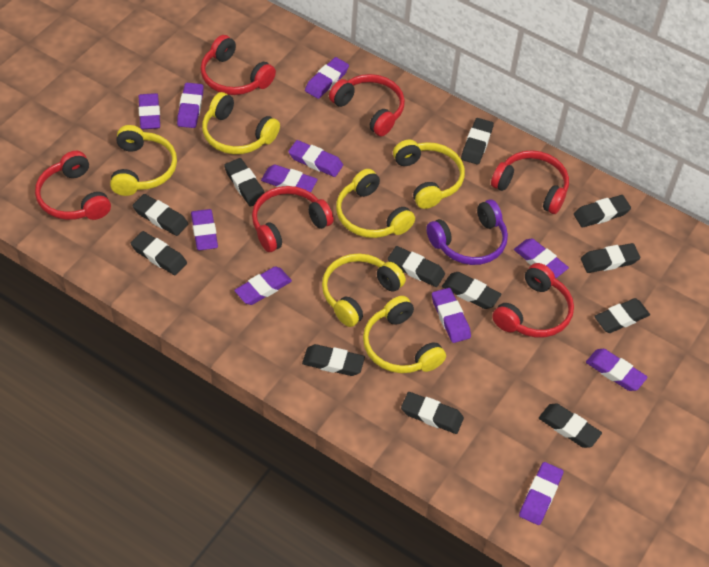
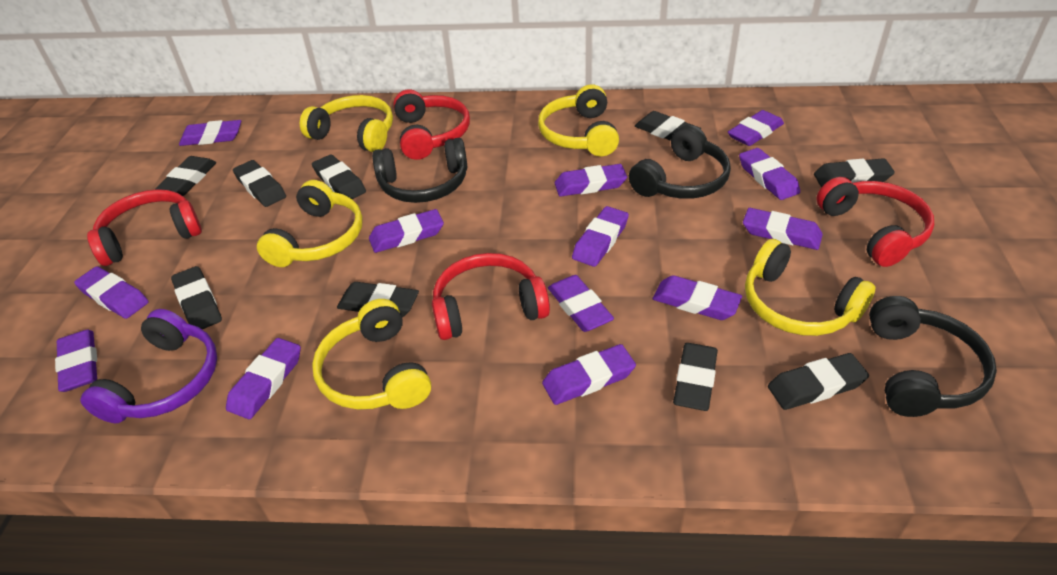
black eraser: [131,231,187,275] [133,194,188,236] [224,158,265,207] [302,344,365,376] [388,246,445,287] [401,392,464,434] [442,272,501,309] [461,118,494,165] [539,403,602,448] [574,195,631,228] [581,243,640,273] [594,298,650,333] = 12 -> [155,156,216,196] [171,266,222,329] [233,160,286,207] [312,154,366,199] [337,282,419,317] [635,111,701,141] [673,343,718,411] [768,353,869,410] [814,158,895,187] = 9
black headphones: none = 0 -> [372,138,467,203] [629,125,731,199] [869,296,997,417] = 3
purple eraser: [138,93,160,129] [177,83,204,128] [191,209,218,250] [234,267,292,305] [261,165,318,192] [288,140,343,177] [305,57,349,99] [432,288,471,343] [514,238,569,278] [519,462,564,525] [586,349,648,391] = 11 -> [55,330,97,392] [74,267,149,319] [179,120,241,146] [226,338,301,419] [369,209,444,253] [542,344,636,405] [548,275,614,332] [555,164,627,197] [572,206,629,267] [653,275,742,320] [728,110,784,146] [739,148,800,200] [743,208,823,250] = 13
red headphones: [35,151,111,220] [201,35,276,95] [252,186,334,252] [329,74,405,136] [491,150,569,214] [492,263,574,337] = 6 -> [87,189,202,266] [393,89,470,160] [432,253,550,340] [816,177,934,267] = 4
yellow headphones: [110,125,177,196] [202,92,280,154] [322,254,406,327] [336,169,415,238] [363,296,446,373] [393,140,465,209] = 6 -> [257,180,363,267] [300,95,393,152] [312,299,431,410] [538,84,619,156] [745,239,875,336] = 5

